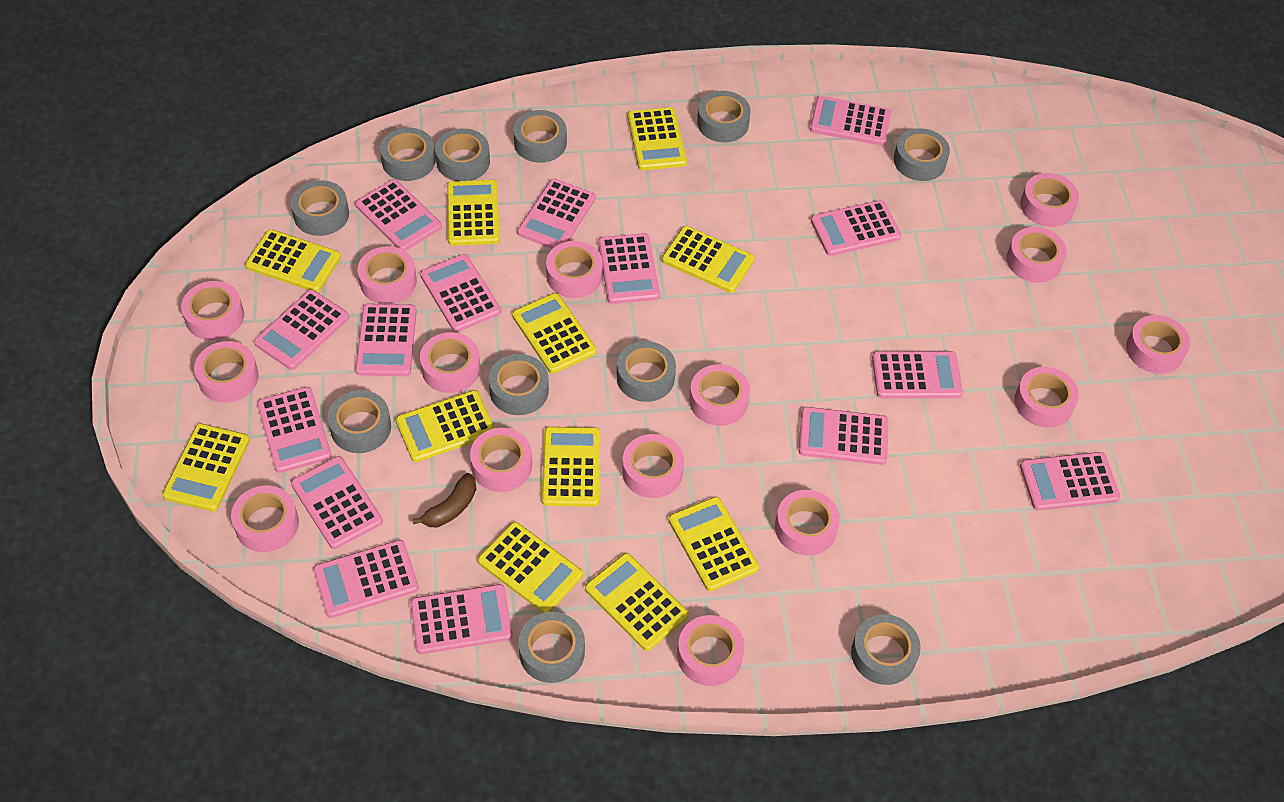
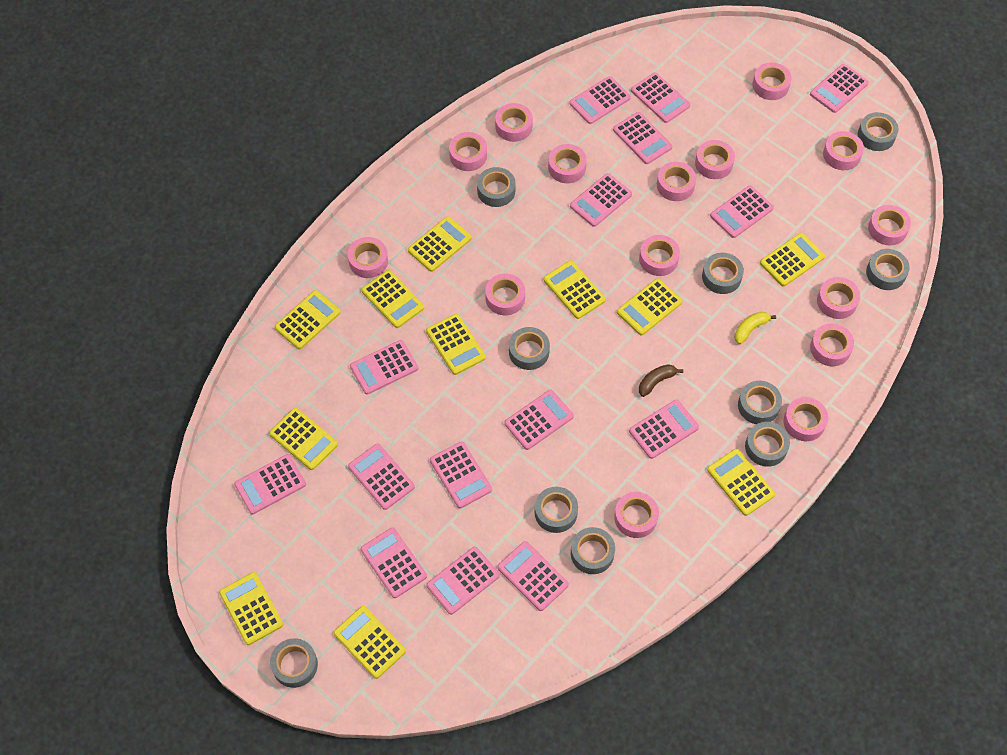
grey tape: [291,180,349,236] [328,390,391,453] [380,127,436,181] [435,128,490,181] [489,354,549,415] [513,110,567,163] [518,612,585,683] [617,341,676,402] [697,91,751,142] [851,614,921,685] [894,128,950,181] = 11 -> [270,638,318,688] [477,167,516,207] [509,327,550,370] [535,487,578,533] [571,527,615,574] [702,253,744,294] [738,381,782,424] [745,422,790,467] [858,112,899,151] [866,249,910,290] = 10
yellow banana: none = 0 -> [734,312,776,344] = 1

